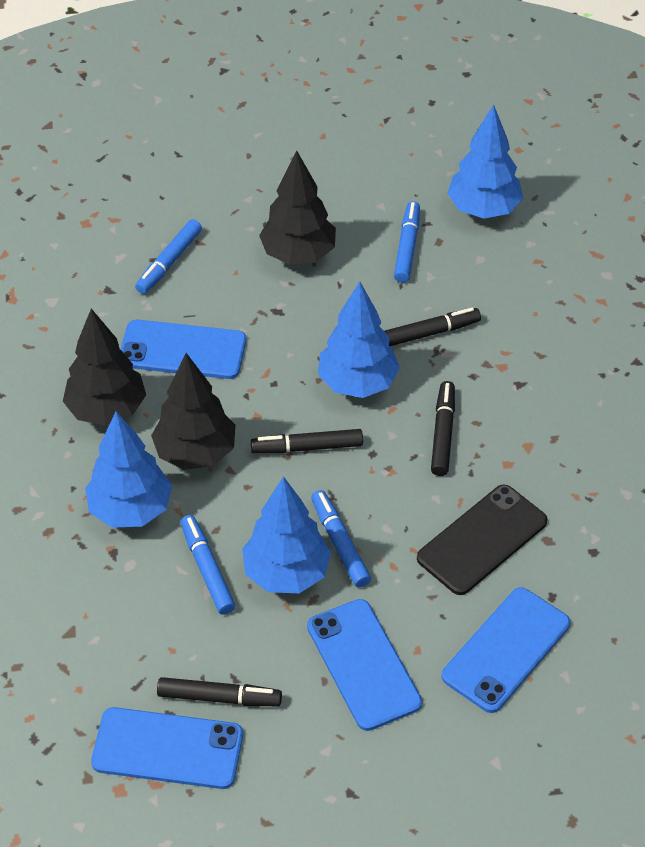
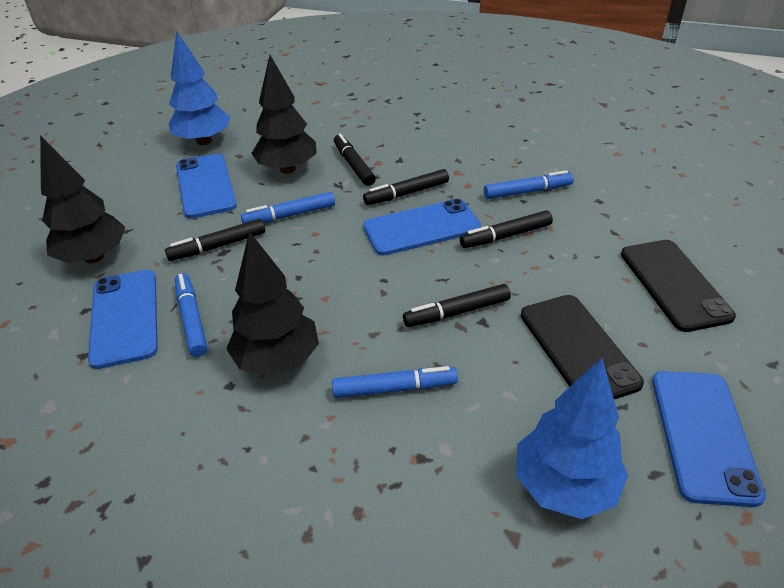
black marker: [157,677,282,706] [251,429,363,454] [384,307,481,346] [431,381,455,476] = 4 -> [165,219,265,261] [334,133,376,186] [363,169,449,205] [403,284,511,327] [460,210,553,248] = 5
black phone: [417,485,547,595] = 1 -> [521,295,644,399] [621,240,736,332] = 2
blue tree: [85,411,172,528] [242,476,331,593] [318,281,400,398] [447,105,523,219] = 4 -> [169,30,231,145] [516,358,628,519] = 2

